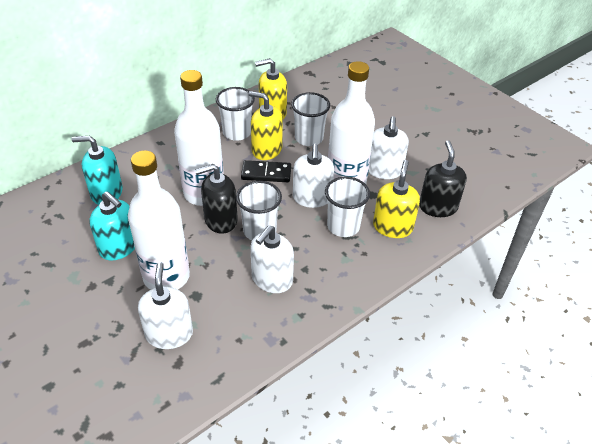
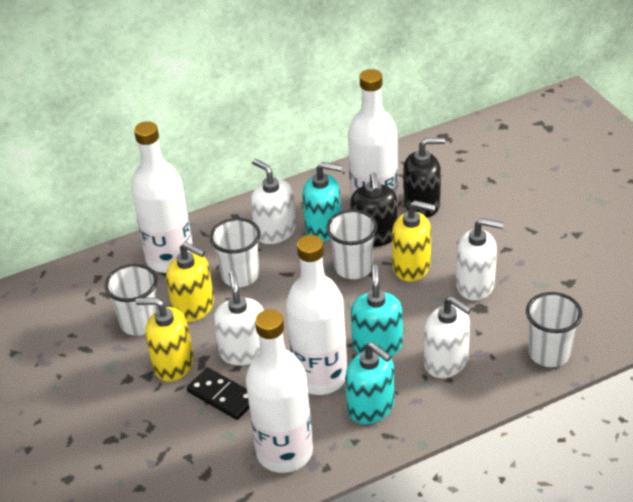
turquoise soap dispenser: [72,136,123,205] [90,192,135,260] = 2 -> [302,162,343,241] [345,342,395,424] [351,264,403,356] = 3
white bottle: [128,151,190,290] [174,70,224,206] [328,61,375,184] = 3 -> [131,121,193,273] [246,309,313,473] [286,235,347,395] [348,69,398,207] = 4

